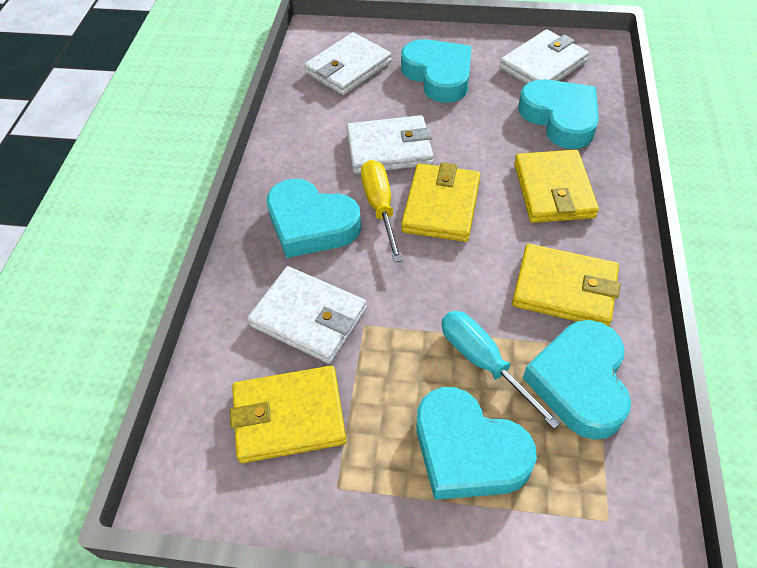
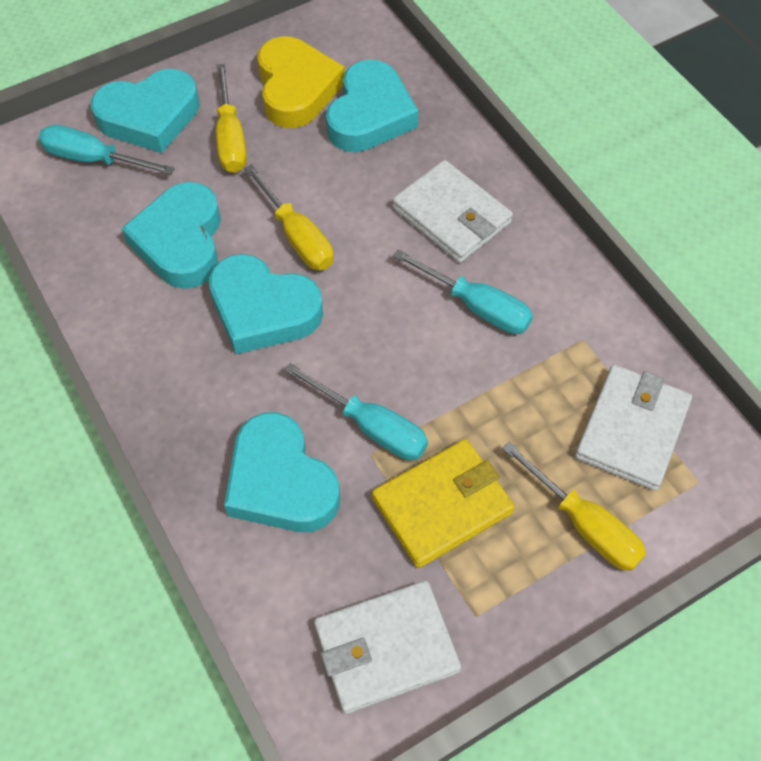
turquoise screwdriver: [442,311,561,429] = 1 -> [38,125,175,175] [284,363,428,460] [393,249,533,334] = 3
white wallet: [247,266,367,364] [304,32,392,95] [347,115,433,174] [500,29,589,84] = 4 -> [314,581,461,714] [392,160,513,263] [575,365,692,490] = 3
yellow heart: none = 0 -> [257,36,345,128] = 1
yellow screwdriver: [361,160,403,263] = 1 -> [216,64,247,173] [244,164,334,270] [502,442,646,571] = 3
yellow wallet: [230,366,347,463] [401,162,480,242] [512,244,620,326] [514,150,599,223] = 4 -> [372,439,515,568] = 1

